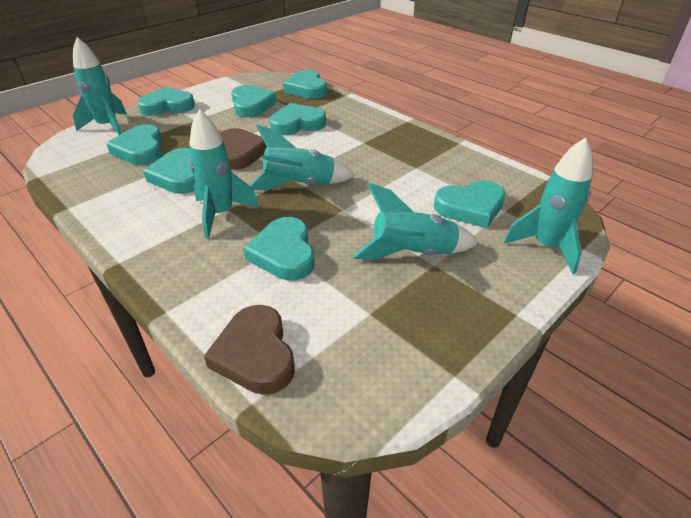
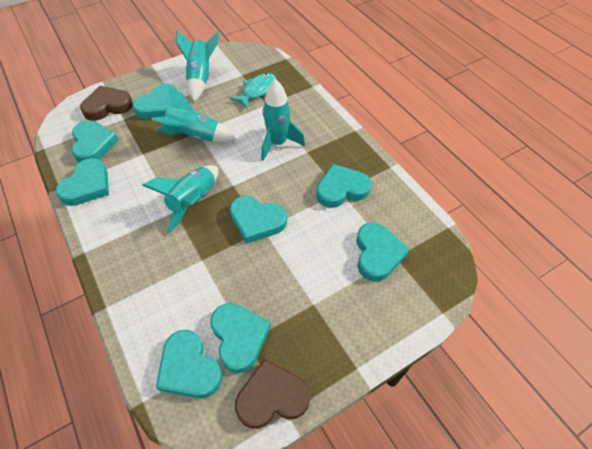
turquoise fish: none = 0 -> [230,73,277,108] = 1
turquoise rocket: [73,37,127,135] [189,109,259,239] [250,124,356,190] [353,183,478,260] [504,137,593,274] = 5 -> [142,165,219,233] [151,86,236,142] [176,31,220,102] [261,79,305,161] = 4

